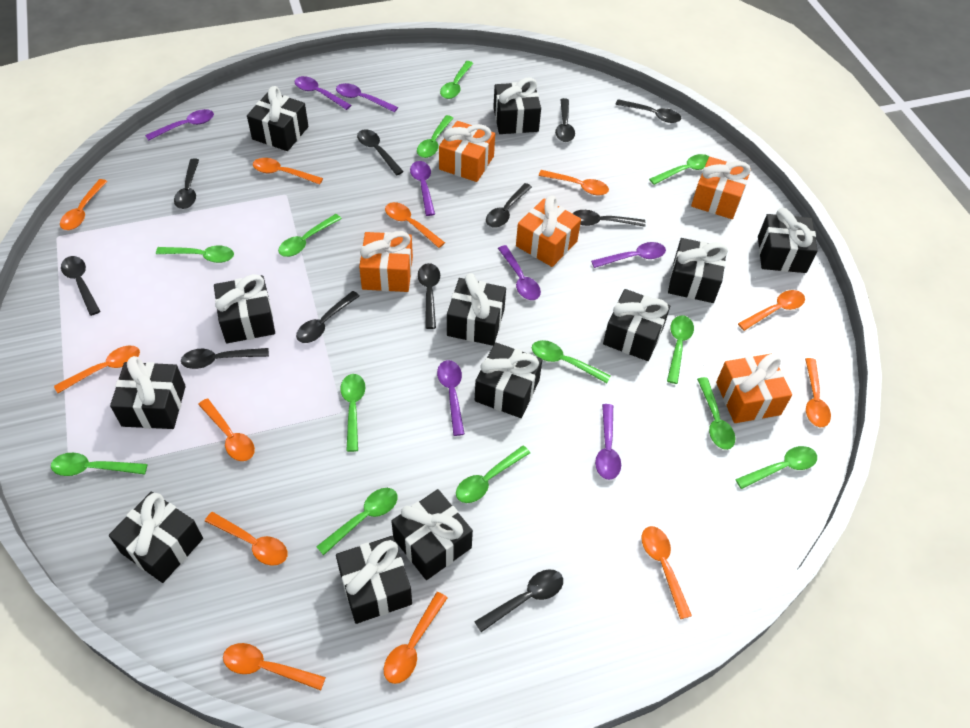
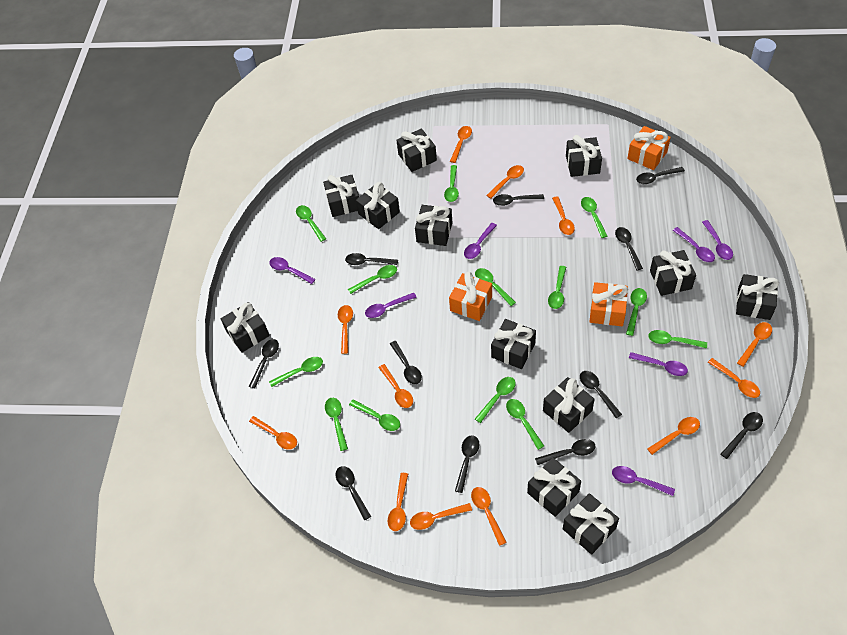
orange gift: [359,231,413,292] [439,121,495,182] [516,196,581,267] [691,157,751,219] [716,354,792,423] = 5 -> [449,272,492,321] [590,282,628,326] [627,126,671,170] = 3
purple spoon: [145,109,214,141] [295,76,351,110] [336,83,398,112] [410,161,435,216] [437,360,465,436] [498,245,541,300] [591,242,666,268] [595,404,621,480] = 8 -> [269,257,316,284] [365,293,417,318] [464,223,497,259] [612,466,675,496] [629,352,688,376] [673,227,715,262] [702,220,733,260] = 7

